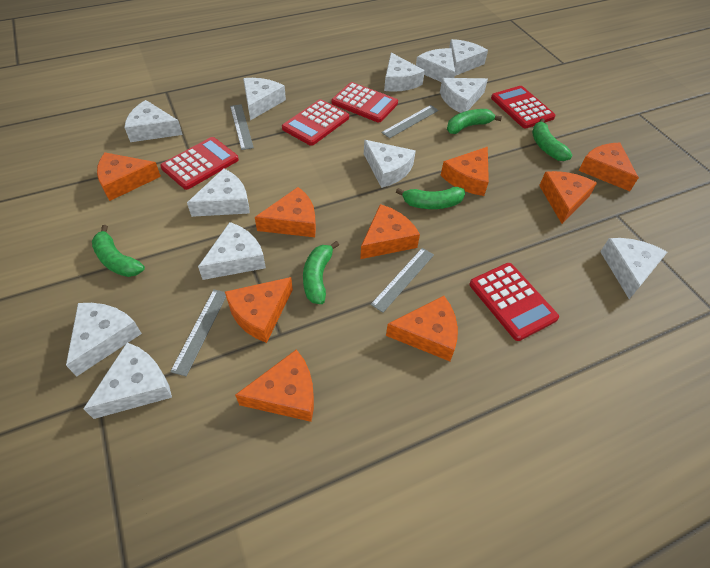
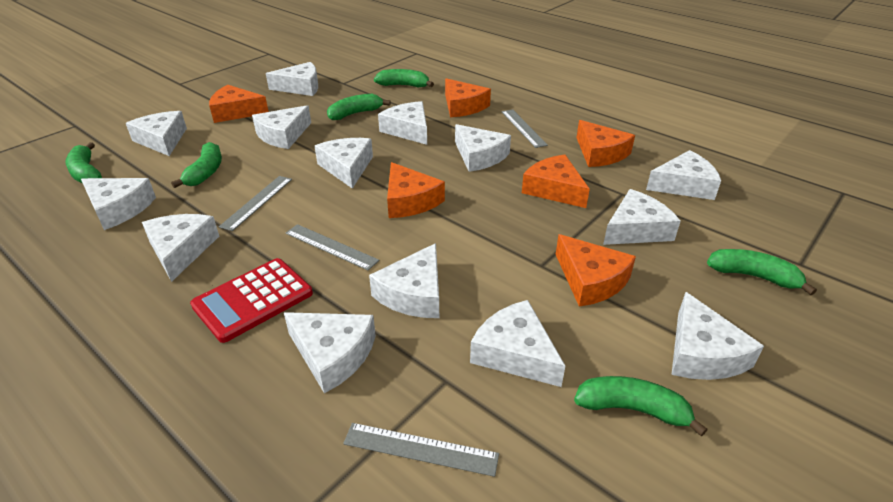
green banana: [92,225,145,277] [303,241,339,304] [396,187,465,209] [447,109,502,134] [532,118,573,161] = 5 -> [66,142,102,183] [171,142,222,188] [327,94,391,120] [374,69,434,87] [574,376,707,437] [707,249,817,295] = 6
orange cheese: [97,152,161,201] [225,277,293,343] [235,349,314,422] [255,187,316,237] [360,204,420,259] [386,296,458,361] [441,147,489,196] [539,171,597,224] [578,143,639,191] = 9 -> [209,85,269,123] [387,162,445,218] [445,78,491,117] [522,154,590,208] [556,234,636,307] [576,120,635,167] = 6
red calculator: [160,137,239,190] [282,99,349,146] [331,82,398,122] [469,263,559,341] [491,86,556,128] = 5 -> [190,258,313,343] = 1
white cheese: [66,303,142,377] [83,343,172,419] [124,100,183,142] [187,168,250,217] [198,222,266,280] [243,78,286,120] [364,140,416,188] [384,53,425,92] [416,48,455,82] [440,78,488,113] [449,39,488,76] [600,238,667,299] = 12 -> [81,178,156,230] [126,111,187,156] [142,214,219,282] [252,105,311,149] [266,62,318,96] [284,312,376,393] [315,138,373,189] [369,243,439,318] [378,101,427,145] [455,124,511,172] [470,300,565,387] [603,189,681,245] [646,150,721,200] [671,292,764,380] = 14

